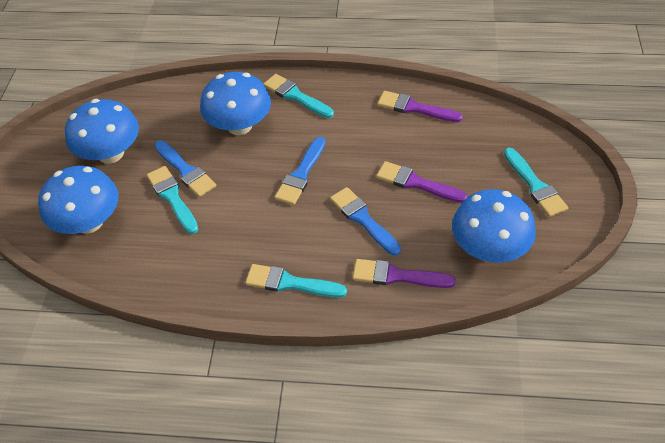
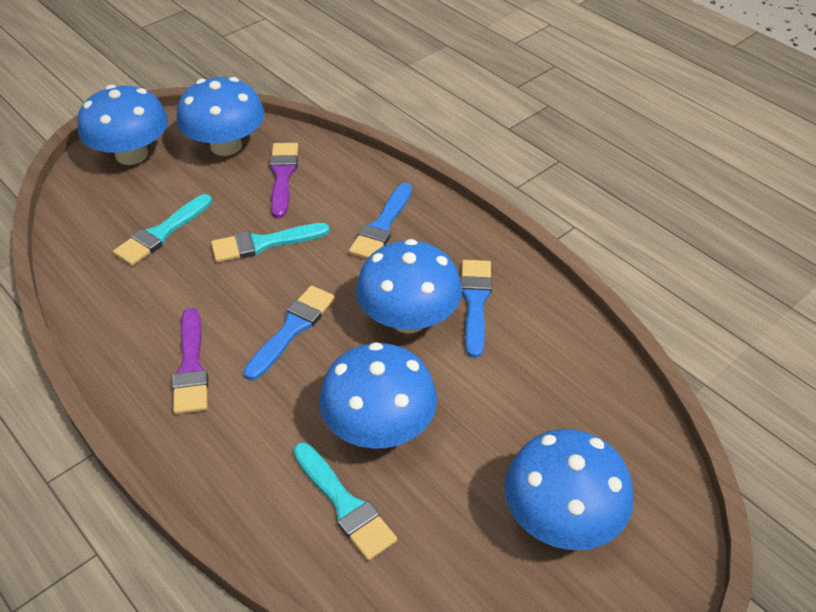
blue mushroom: [38,166,119,234] [65,99,139,164] [200,72,271,135] [452,189,536,263] = 4 -> [78,85,168,165] [176,77,264,156] [319,342,437,449] [356,239,462,333] [505,429,634,550] = 5
purple brush: [353,259,456,288] [376,161,468,203] [377,91,463,122] = 3 -> [172,308,208,414] [269,143,298,218] = 2
turquoise brush: [147,166,198,234] [245,264,347,298] [264,74,334,118] [504,148,568,217] = 4 -> [113,194,212,266] [211,223,330,262] [293,442,397,561] = 3

